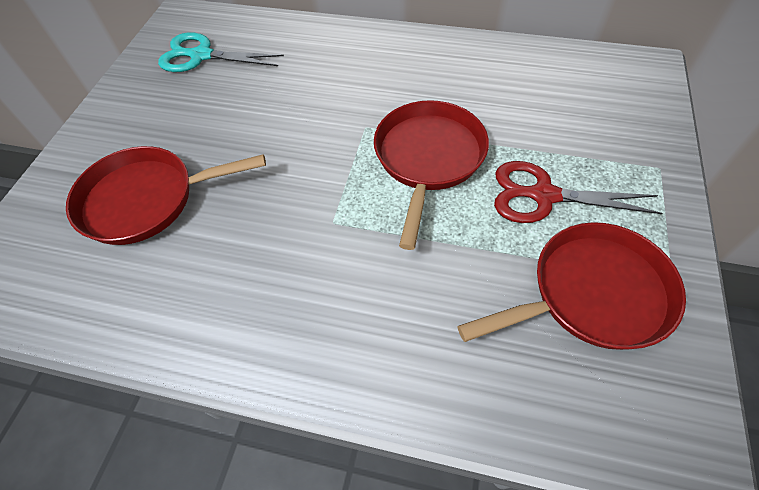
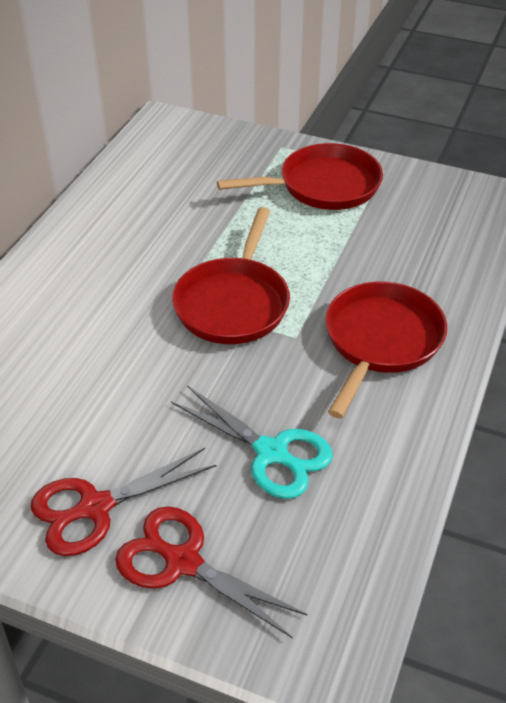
red scissors: [494,161,663,223] = 1 -> [31,448,217,556] [115,506,308,638] = 2

